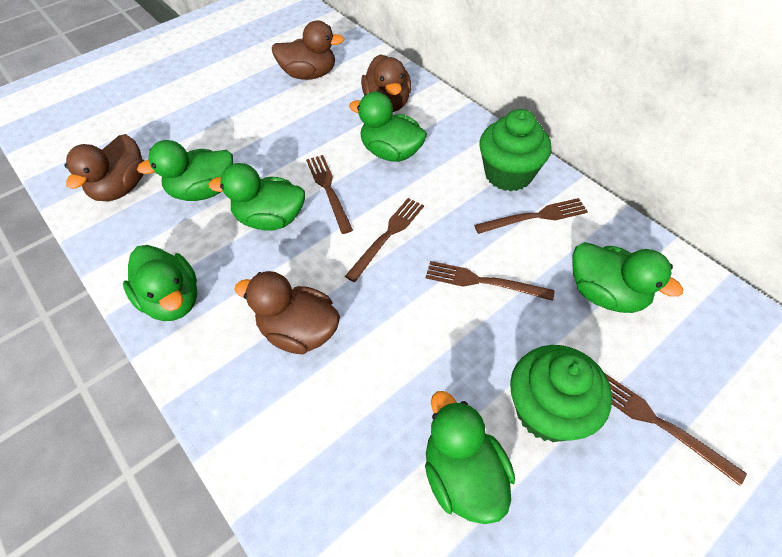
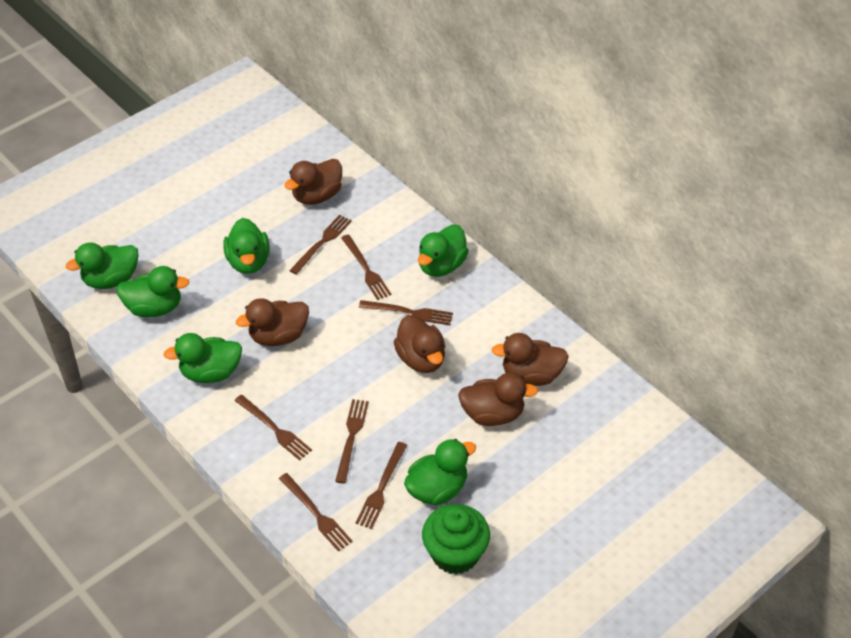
brown duck: [64,134,144,201] [234,271,340,354] [272,20,345,80] [361,54,411,112] = 4 -> [236,298,309,346] [284,159,342,205] [393,315,445,373] [458,372,538,426] [491,333,569,386] = 5
brown fork: [306,155,353,234] [345,198,424,282] [426,261,555,301] [474,198,588,234] [605,374,747,486] = 5 -> [234,395,312,461] [279,473,353,552] [289,215,352,275] [335,399,369,483] [341,234,391,300] [355,442,407,529] [359,300,453,325] = 7
green cupcake: [479,109,552,191] [510,345,612,442] = 2 -> [422,504,490,575] = 1

